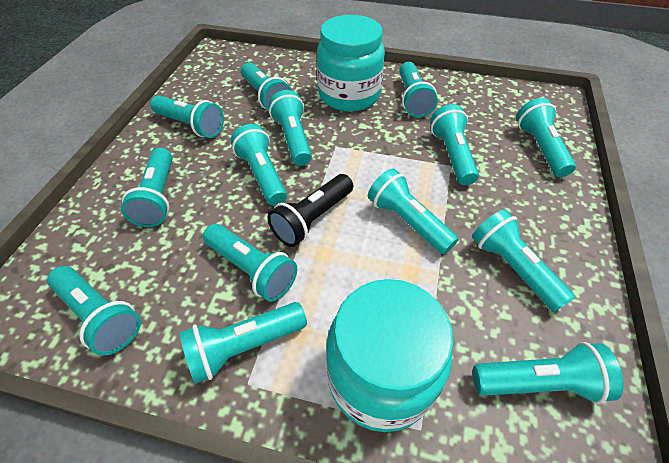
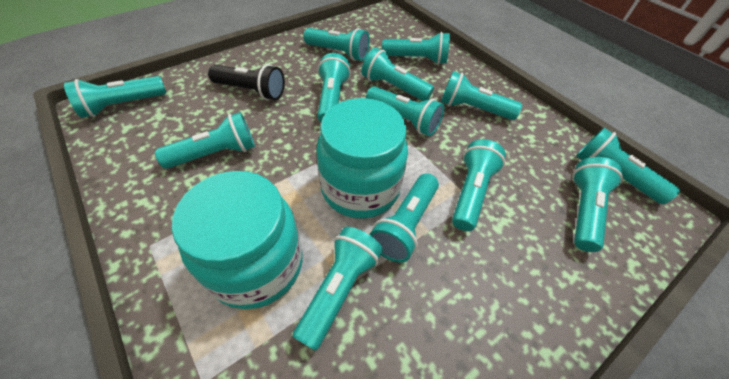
turquoise flashlight: [47,266,141,355] [121,148,172,227] [150,95,224,138] [179,302,307,384] [203,224,297,302] [231,124,287,206] [241,62,291,111] [269,90,312,166] [368,168,459,254] [399,62,438,117] [430,104,479,185] [472,209,575,312] [473,342,623,404] [516,98,576,177] = 14 -> [64,76,166,118] [155,112,255,169] [293,227,383,351] [304,28,370,61] [317,53,351,122] [361,47,434,101] [366,86,445,136] [370,173,439,263] [382,32,450,65] [441,71,522,120] [452,139,506,231] [572,157,623,252] [576,128,680,204] = 13

